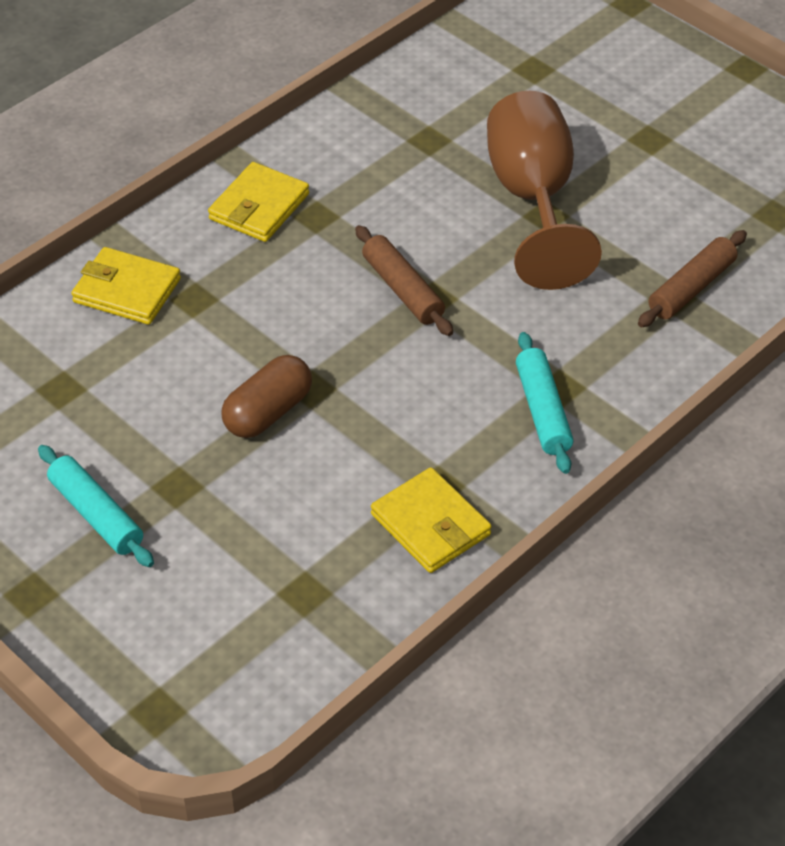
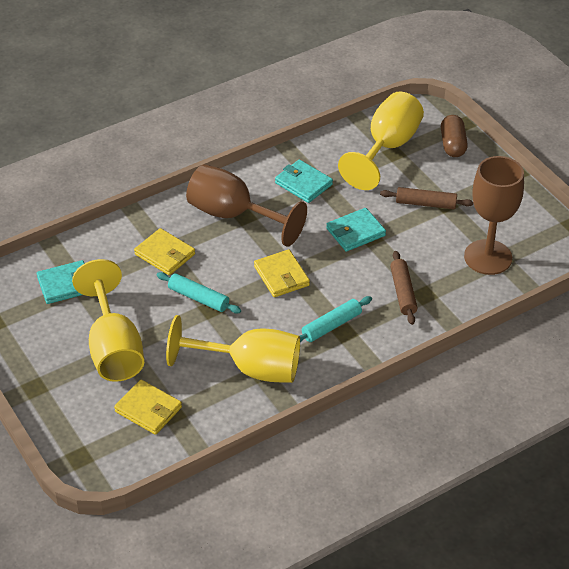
brown goblet: [487,91,602,290] = 1 -> [186,164,307,247] [464,156,524,275] = 2
turquoise wallet: none = 0 -> [37,260,85,304] [275,159,333,203] [326,208,386,252] = 3
yellow goblet: none = 0 -> [72,259,144,382] [166,315,300,383] [338,91,424,190] = 3

